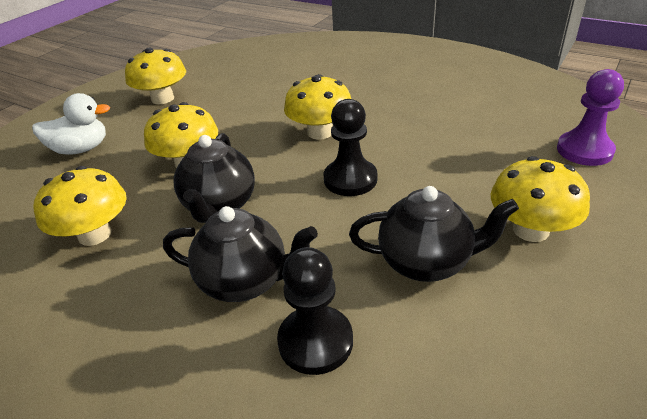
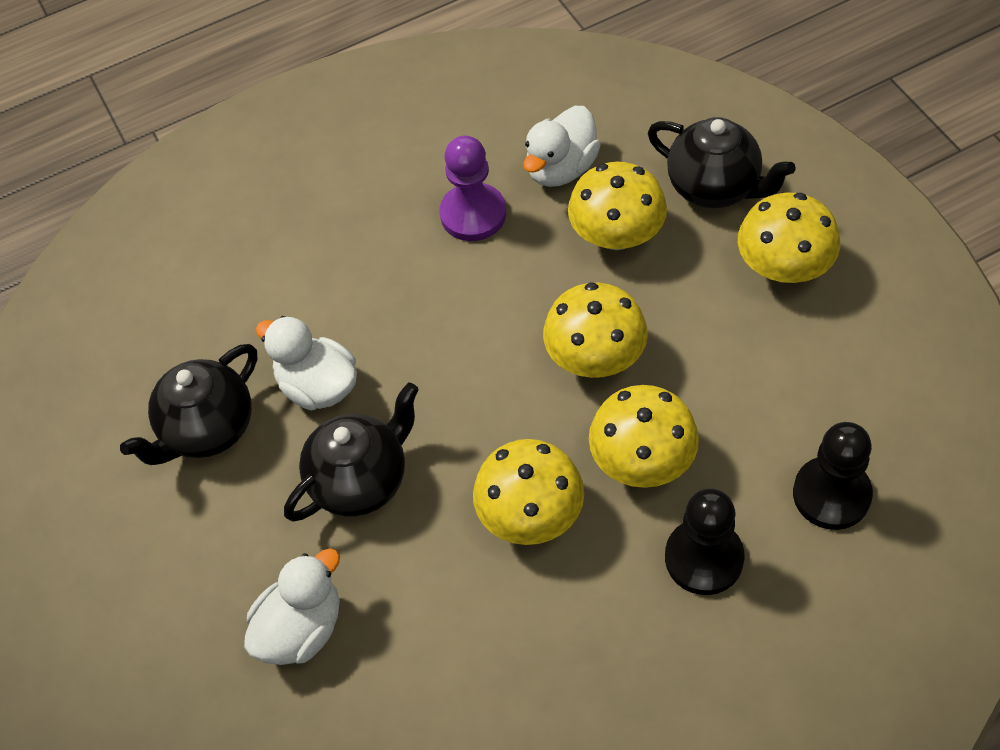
white duck: [32,93,110,155] = 1 -> [244,548,340,665] [256,316,357,411] [523,106,600,187] = 3

